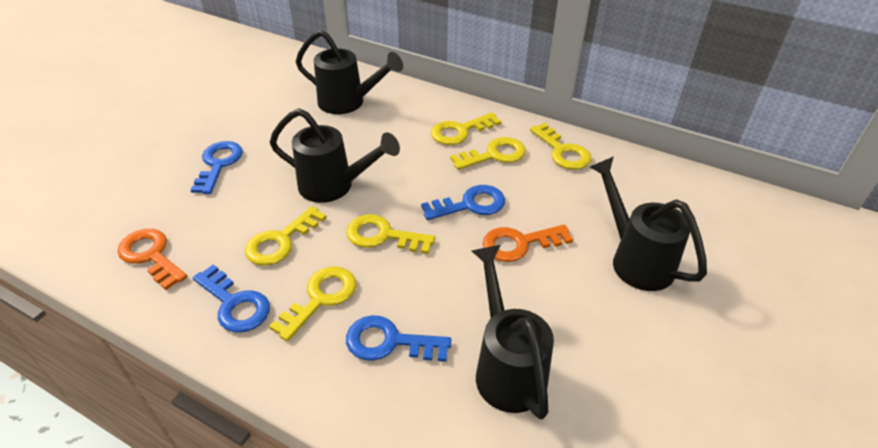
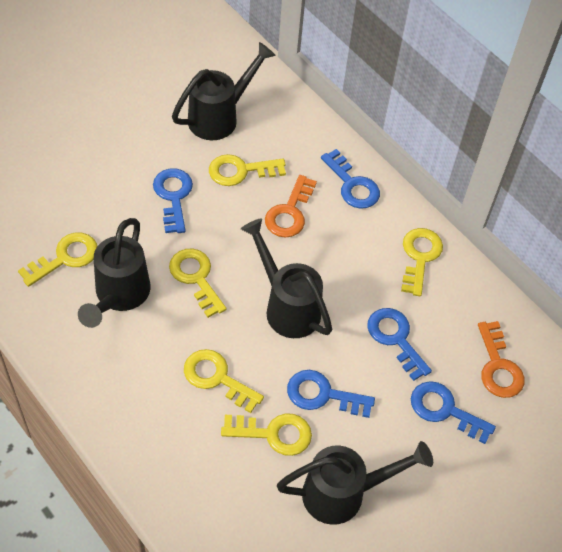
blue key: [190,141,243,194] [193,265,270,333] [346,315,451,362] [421,185,505,220] = 4 -> [153,168,193,233] [287,370,375,418] [321,149,380,209] [367,308,432,381] [411,381,496,444] = 5

